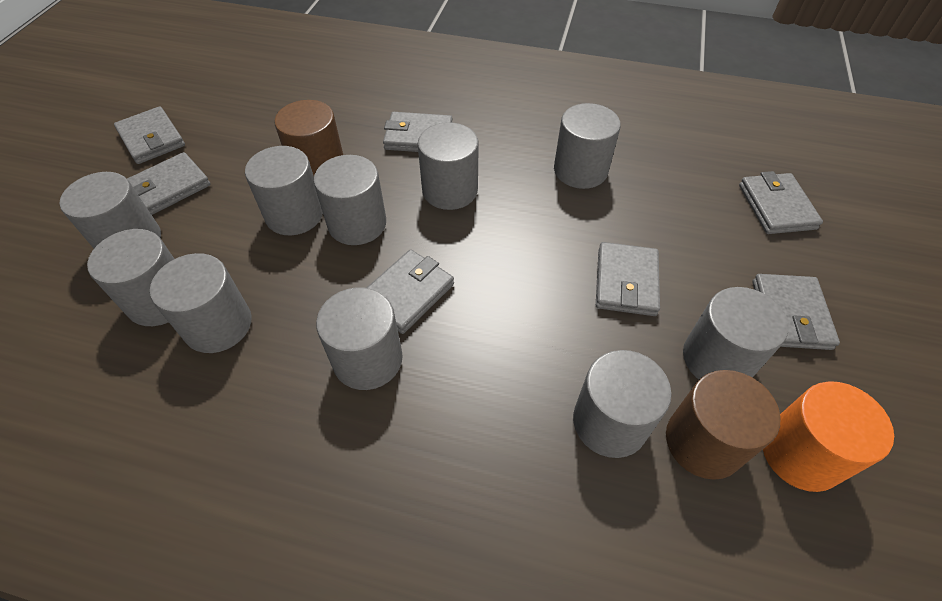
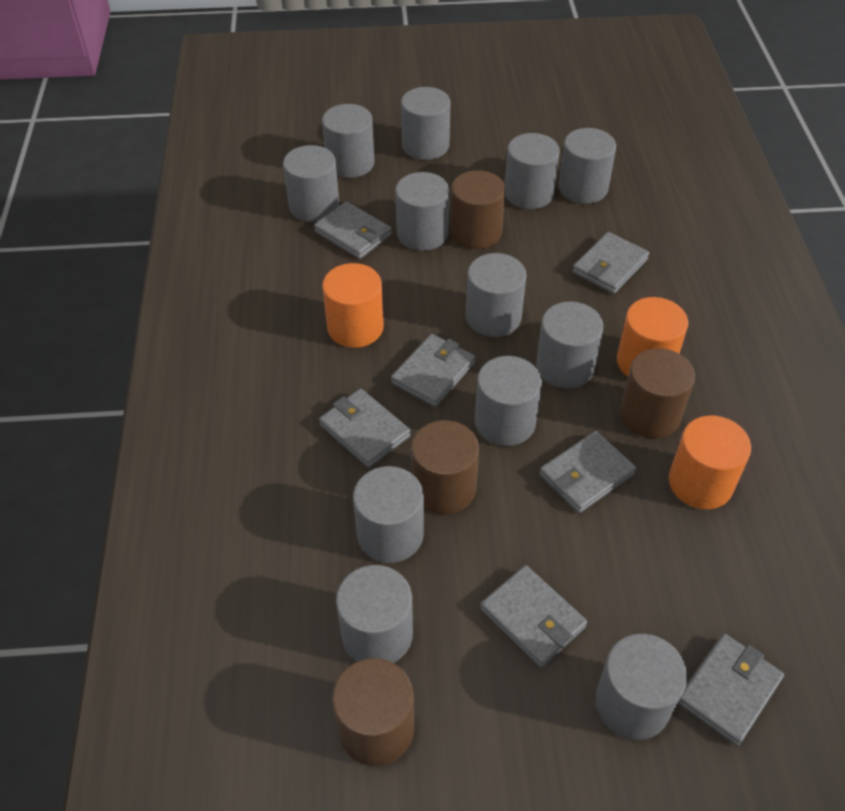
brown cylinder: [274,100,343,175] [666,370,781,480] = 2 -> [332,658,414,766] [411,420,479,514] [450,170,506,249] [620,348,695,438] = 4
grey cylinder: [60,172,161,248] [87,229,174,326] [150,253,252,353] [245,146,323,235] [314,155,386,245] [316,287,403,390] [418,122,479,210] [554,103,621,189] [573,350,672,458] [683,287,789,379] = 10 -> [283,145,339,222] [322,104,375,178] [336,565,413,663] [353,466,424,563] [395,172,450,251] [401,87,450,160] [466,253,526,337] [475,356,542,446] [505,133,560,209] [536,301,603,389] [559,128,616,204] [595,634,687,740] = 12
orange cylinder: [763,381,894,492] = 1 -> [322,263,384,348] [617,297,688,377] [669,416,751,509] = 3

